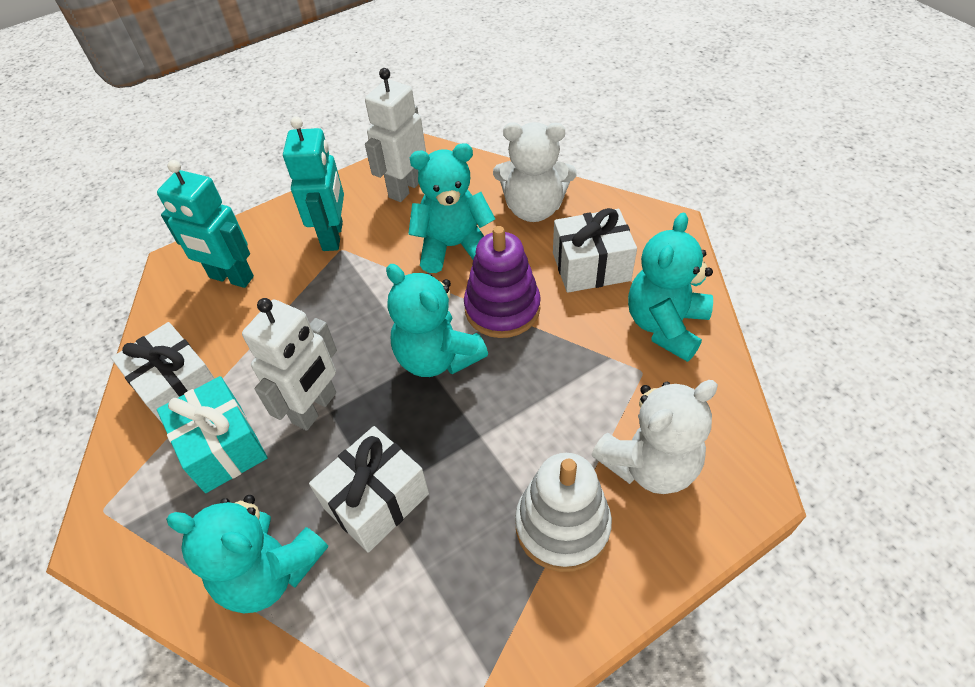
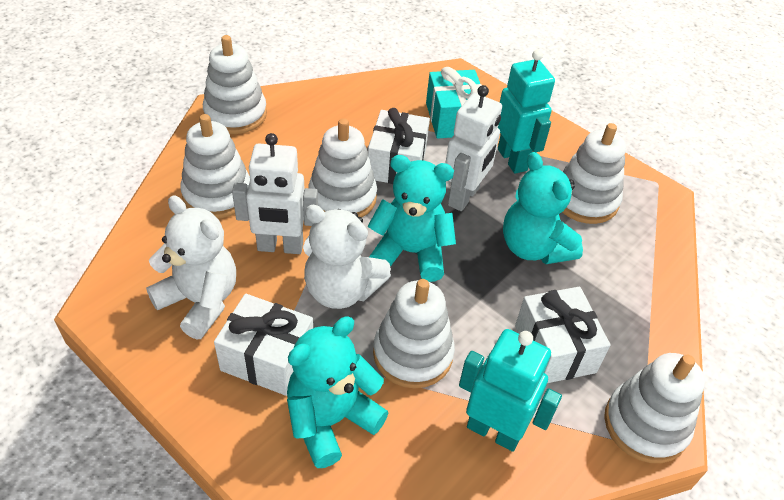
purple stacking toy: [464,226,541,338] = 1 -> none = 0
turquoise teddy bear: [166,495,328,614] [386,264,488,377] [408,143,495,273] [628,213,713,362] = 4 -> [287,317,389,468] [367,155,456,282] [503,152,583,264] = 3
white stacking toy: [515,453,612,572] = 1 -> [180,114,250,218] [203,35,267,134] [308,118,377,218] [373,279,455,389] [562,123,626,224] [604,353,705,463] = 6

